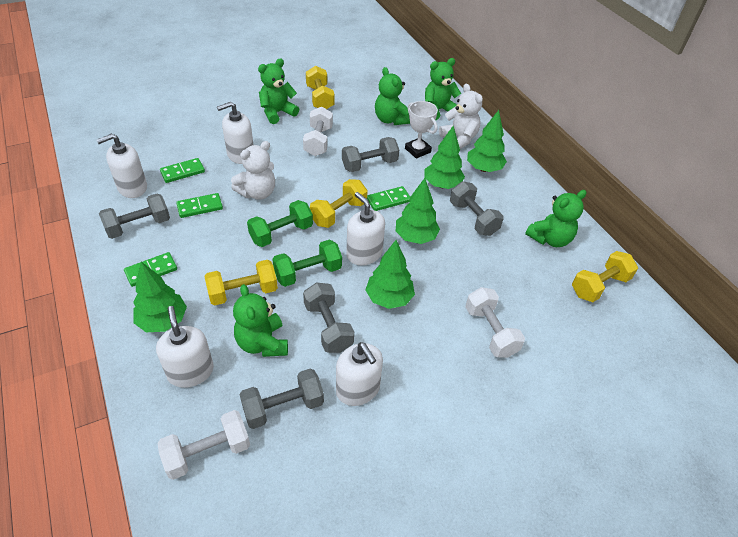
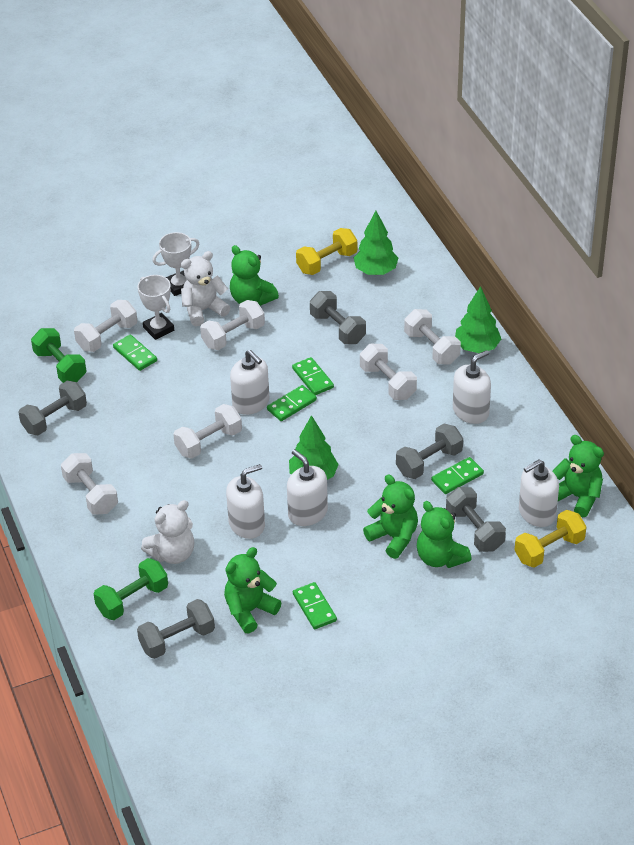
green domino: [124,252,177,287] [160,158,205,183] [176,193,223,218] [367,186,410,211] = 4 -> [113,335,157,371] [267,385,317,421] [292,357,334,395] [293,582,337,629] [431,457,484,494] = 5
green tree: [133,262,187,332] [365,240,415,309] [396,178,440,244] [425,126,465,189] [467,110,507,172] = 5 -> [289,415,339,480] [354,211,398,275] [455,286,501,353] = 3
white dumbbell: [157,410,250,480] [303,107,333,156] [465,287,525,358] = 3 -> [61,453,118,515] [74,300,137,352] [173,404,242,459] [200,300,265,350] [360,344,417,400] [404,309,461,364] = 6
white trophy: [405,101,438,159] = 1 -> [138,275,174,340] [152,232,199,296] = 2
yellow dumbbell: [205,260,278,306] [306,66,334,109] [310,179,368,228] [572,251,638,302] = 4 -> [296,228,357,275] [515,510,587,568] = 2

